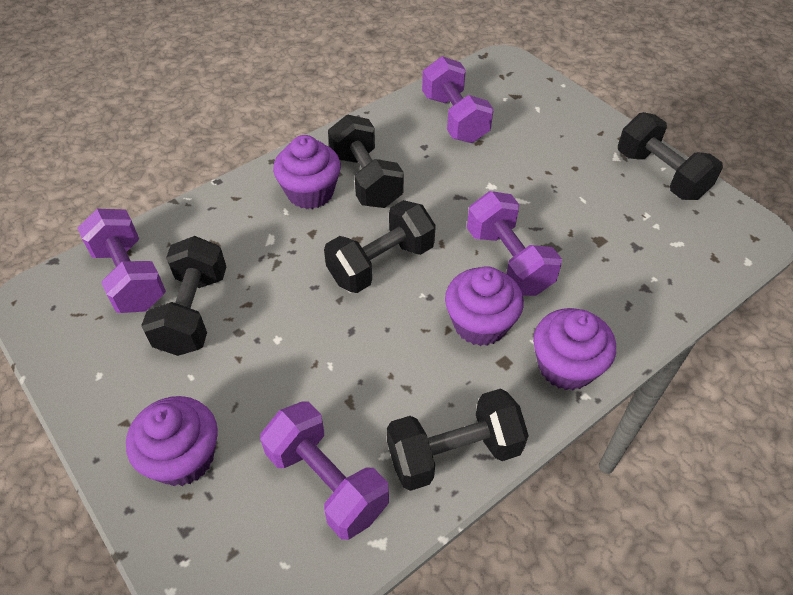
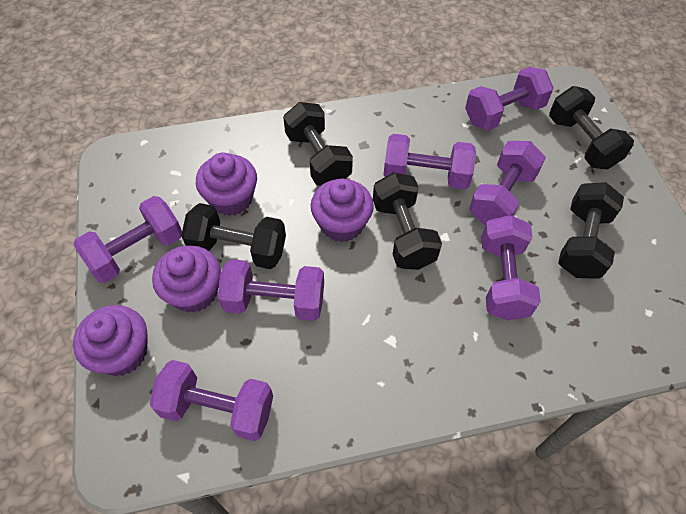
purple dumbbell: [77,209,166,313] [260,401,389,540] [422,56,494,143] [467,191,562,296] = 4 -> [73,196,182,283] [150,360,273,441] [218,259,324,321] [383,134,476,190] [465,67,554,131] [469,141,546,225] [481,215,541,320] = 7

